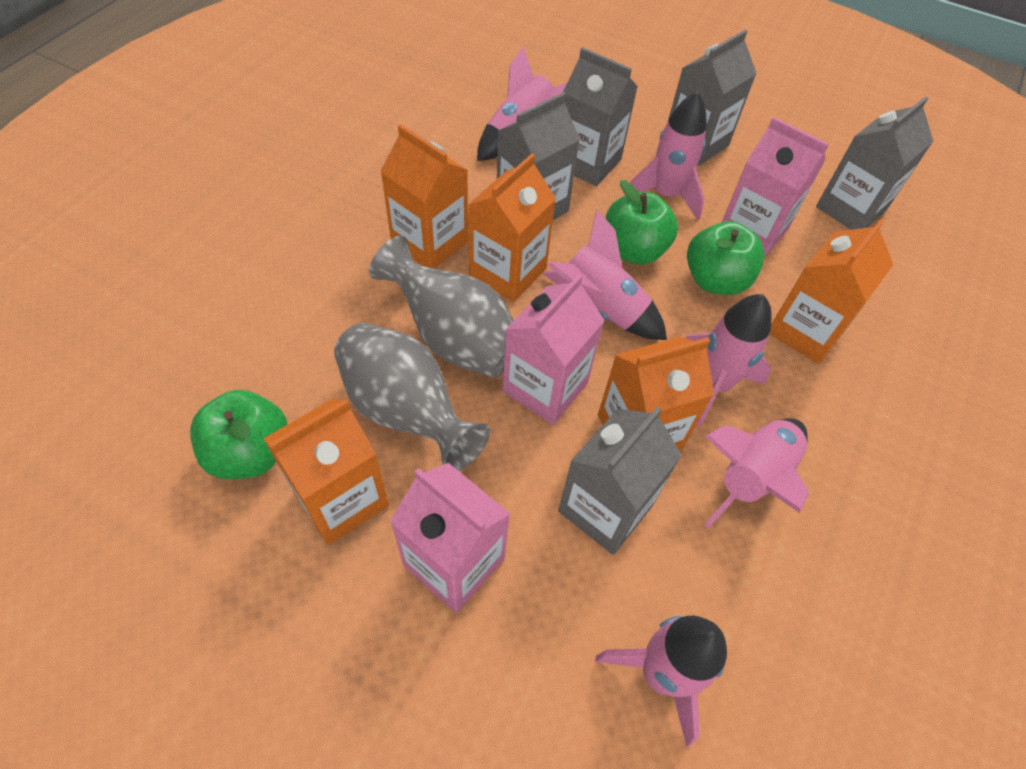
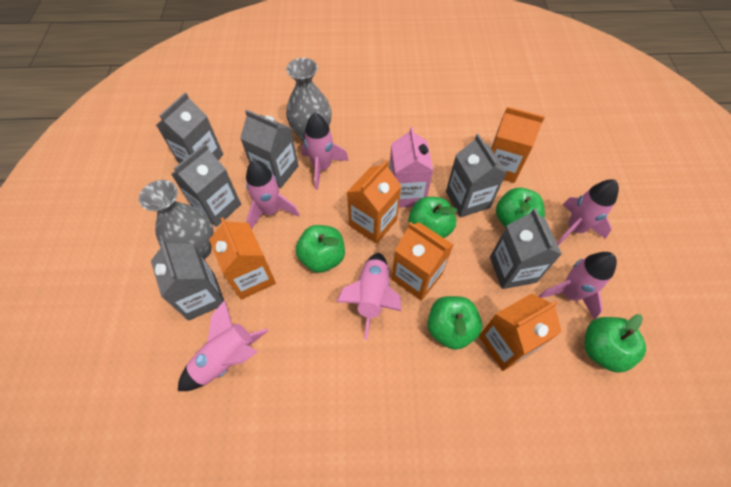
green apple: [190,390,288,479] [605,180,678,265] [687,221,765,295] = 3 -> [296,225,345,273] [408,197,458,238] [427,296,482,350] [496,188,545,228] [584,314,646,373] = 5
grey carton: [497,92,580,220] [558,407,682,555] [563,47,638,186] [668,30,757,166] [816,96,933,230] = 5 -> [151,239,224,321] [156,92,223,164] [171,144,241,227] [240,109,299,188] [446,134,507,217] [490,208,562,289] = 6
pink carton: [390,463,511,613] [502,274,605,425] [722,117,829,258] = 3 -> [389,126,433,208] = 1

